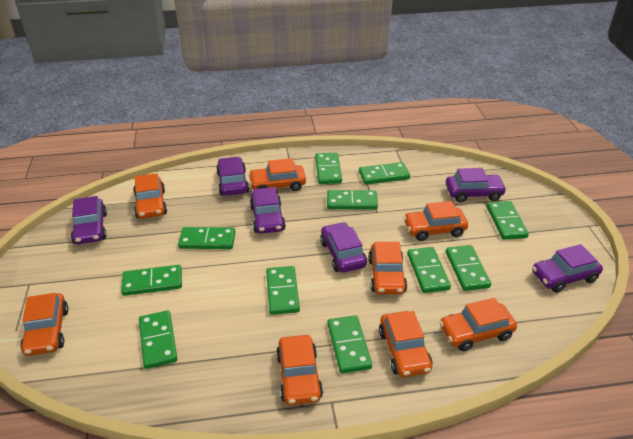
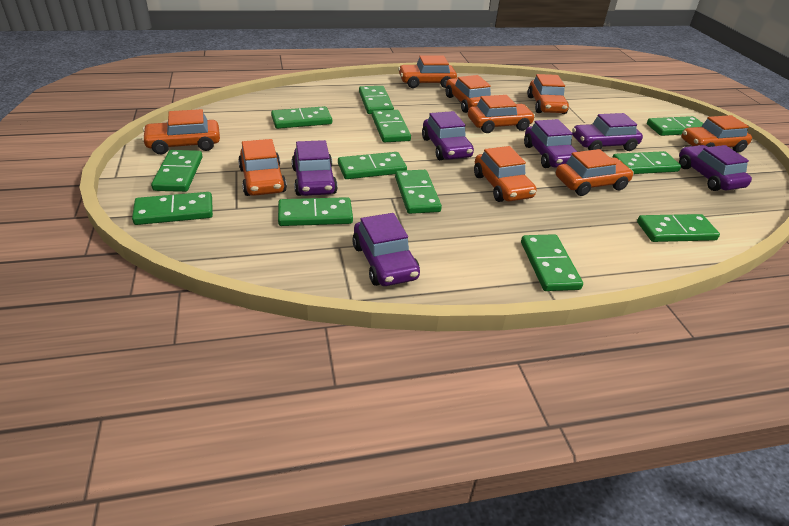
green domino: [121,265,182,296] [139,310,177,369] [178,227,236,249] [266,266,300,315] [315,153,342,184] [327,190,378,210] [327,315,372,373] [359,162,410,185] [407,247,451,293] [446,245,491,291] [487,201,529,240] = 11 -> [132,192,213,225] [151,150,203,192] [271,106,332,129] [278,197,353,226] [338,152,407,179] [359,86,394,114] [372,110,411,142] [395,170,442,214] [521,234,583,291] [612,151,681,174] [637,214,720,242] [647,116,703,136] = 12
orange car: [20,293,69,356] [133,173,167,219] [248,158,306,191] [276,335,323,405] [368,242,407,294] [379,311,432,377] [404,201,468,241] [439,298,517,351] = 8 -> [142,109,220,155] [238,139,287,196] [398,56,457,88] [446,75,491,113] [468,95,535,133] [474,146,536,202] [527,74,569,114] [556,149,634,196] [681,115,752,153] = 9

